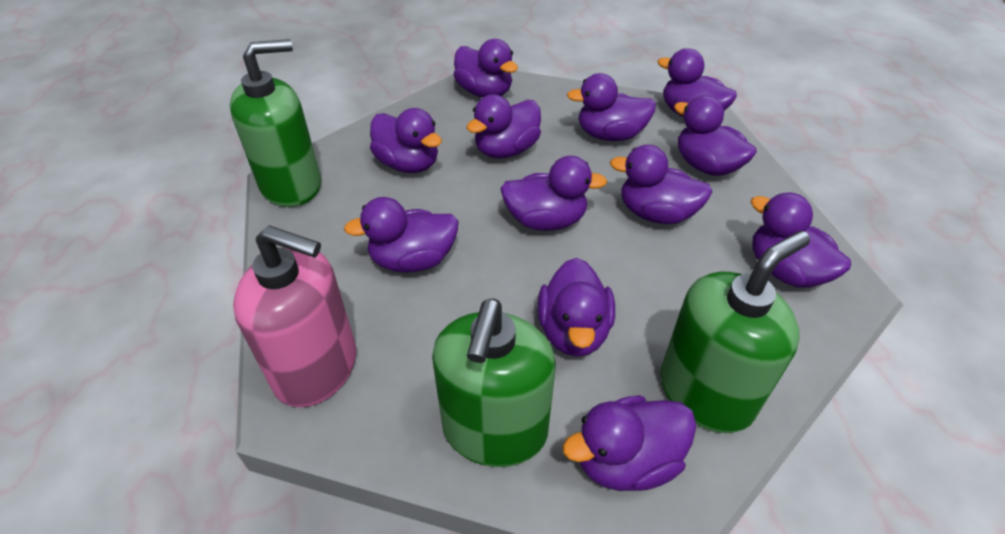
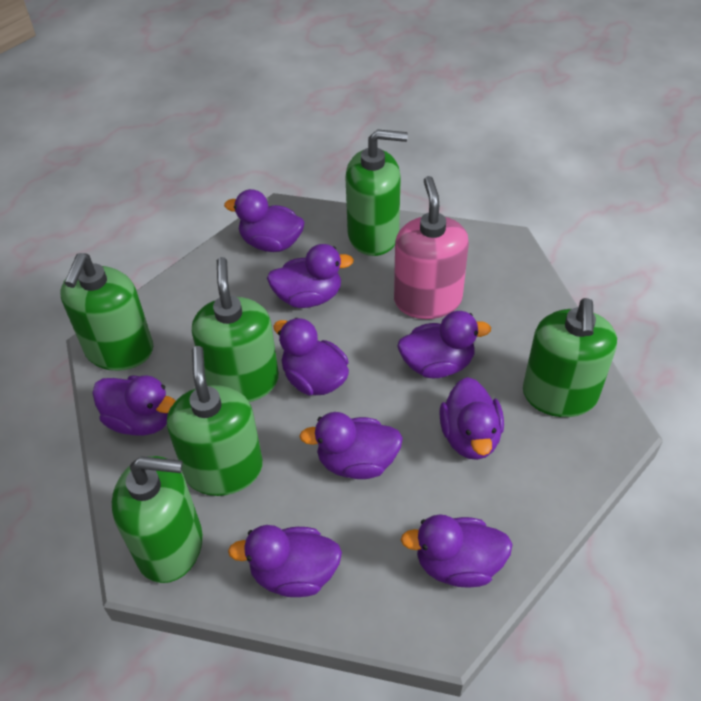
green soap dispenser: [230,39,321,207] [432,299,556,467] [660,231,810,433] = 3 -> [60,253,153,371] [112,456,203,583] [167,346,263,496] [192,257,279,402] [346,129,408,256] [523,298,617,417] = 6
purple duck: [344,197,458,273] [370,108,442,173] [454,39,518,98] [466,94,541,158] [500,156,607,231] [537,258,615,357] [563,395,696,491] [567,73,656,141] [610,144,712,224] [657,48,737,117] [674,95,757,176] [750,192,851,288] = 12 -> [92,375,175,436] [224,189,305,252] [228,525,342,597] [267,244,354,308] [274,318,349,395] [299,412,403,479] [397,311,491,378] [401,515,513,588] [439,377,504,460] = 9

